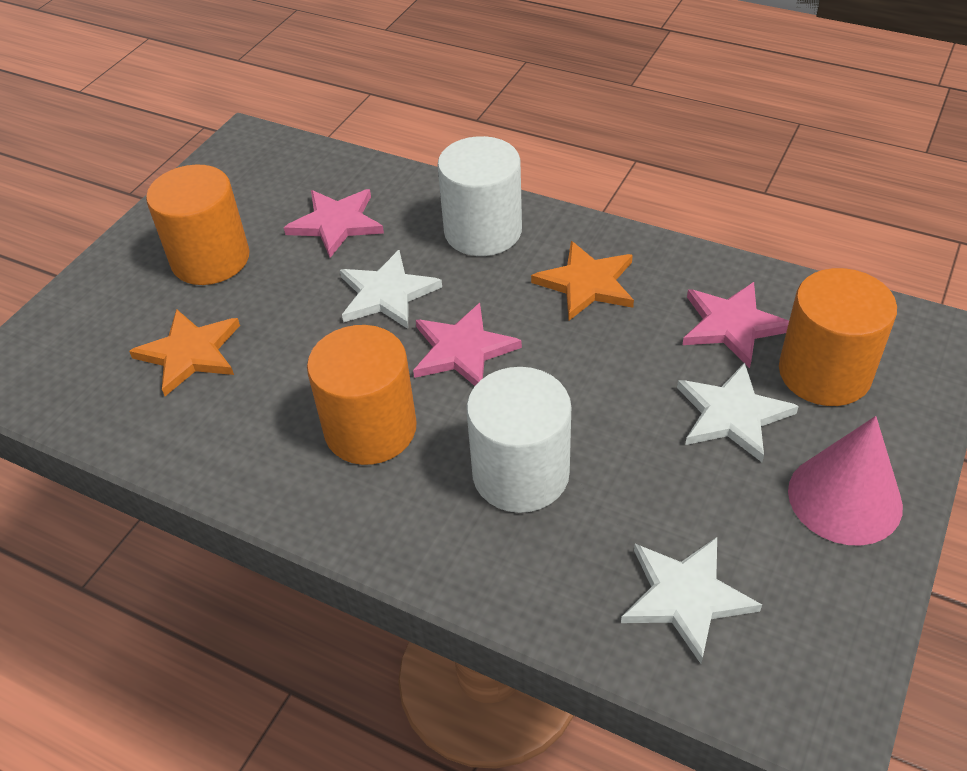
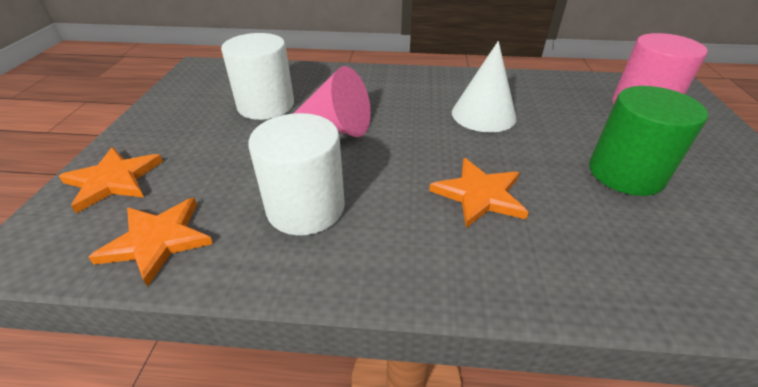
green cylinder: none = 0 -> [589,86,708,196] = 1
orange cylinder: [146,164,250,285] [307,325,417,465] [779,268,897,406] = 3 -> none = 0
orange star: [129,309,240,396] [531,241,634,321] = 2 -> [59,147,163,213] [88,198,213,287] [429,158,529,228] = 3
pink cylinder: none = 0 -> [612,33,707,104] = 1
pink star: [284,189,384,258] [413,303,522,386] [683,282,789,368] = 3 -> none = 0
white cone: none = 0 -> [452,41,517,132] = 1
white star: [340,250,442,329] [621,537,762,664] [677,363,799,462] = 3 -> none = 0

